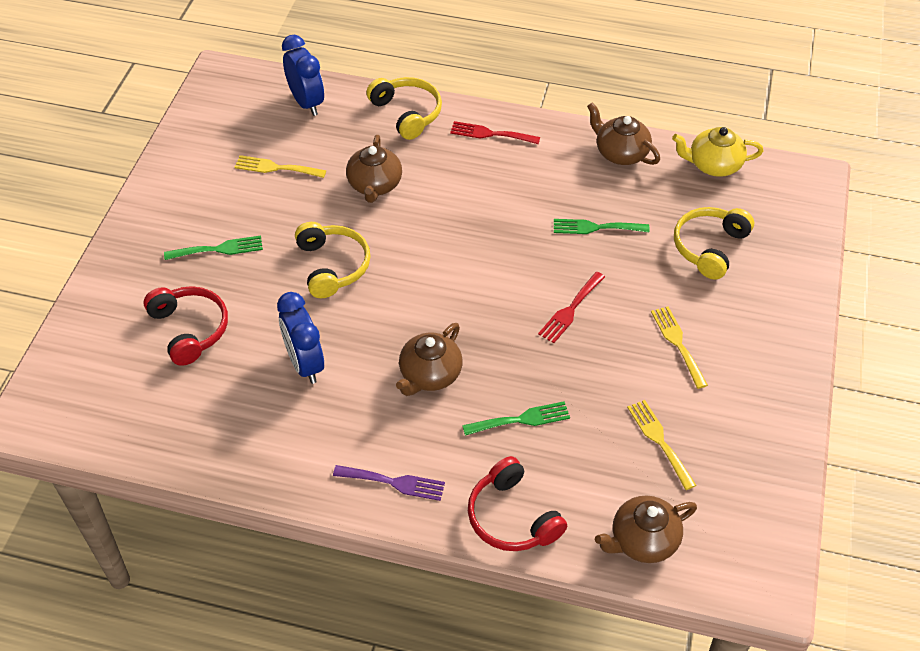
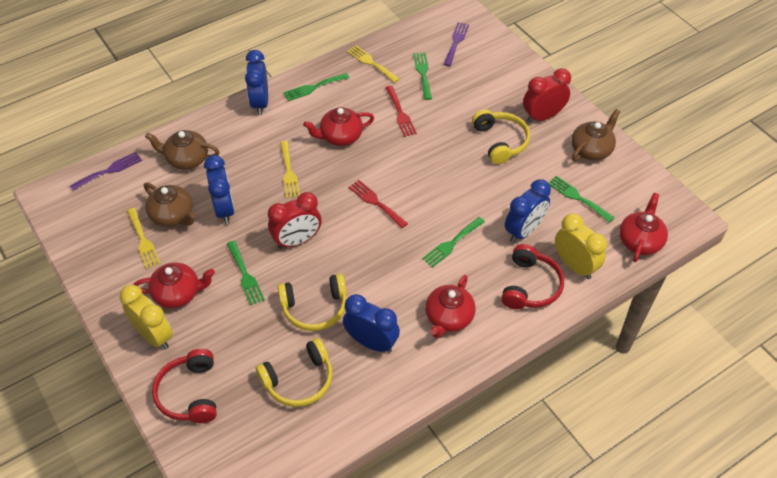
blue clock: [277,292,324,384] [282,35,324,116] = 2 -> [204,155,234,224] [245,50,268,115] [343,294,400,353] [505,179,551,243] = 4
brown teapot: [346,135,402,203] [396,323,463,396] [587,102,660,165] [595,496,697,563] = 4 -> [144,183,195,227] [145,130,220,170] [571,109,620,161] = 3
green fork: [164,235,263,260] [462,401,570,436] [554,219,650,234] = 3 -> [227,241,265,306] [283,73,349,101] [413,52,432,100] [422,217,485,268] [548,176,615,223] = 5
purple fork: [333,465,445,501] = 1 -> [70,152,142,191] [444,22,469,66] = 2
red clock: none = 0 -> [268,192,322,249] [523,68,571,123] = 2
red teapot: none = 0 -> [133,263,215,308] [303,107,374,146] [425,275,476,338] [619,193,668,262] = 4
yellow clock: none = 0 -> [120,285,173,350] [555,213,607,279] = 2
yellow teapot: [672,127,763,177] = 1 -> none = 0

